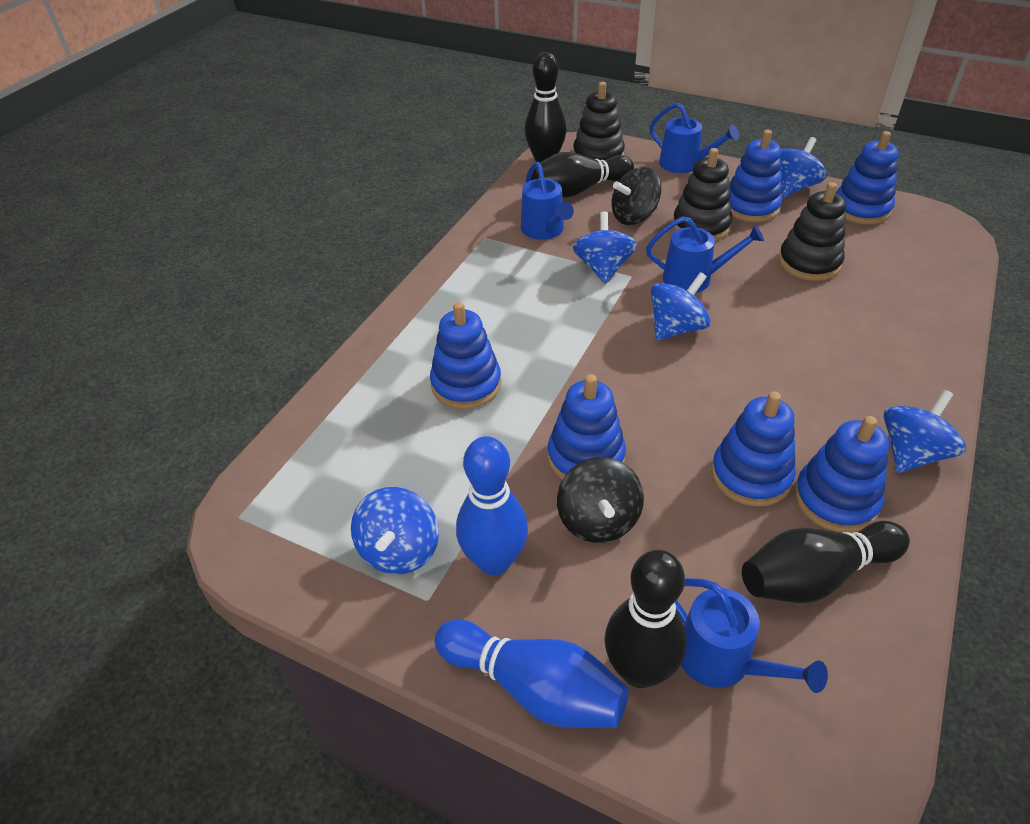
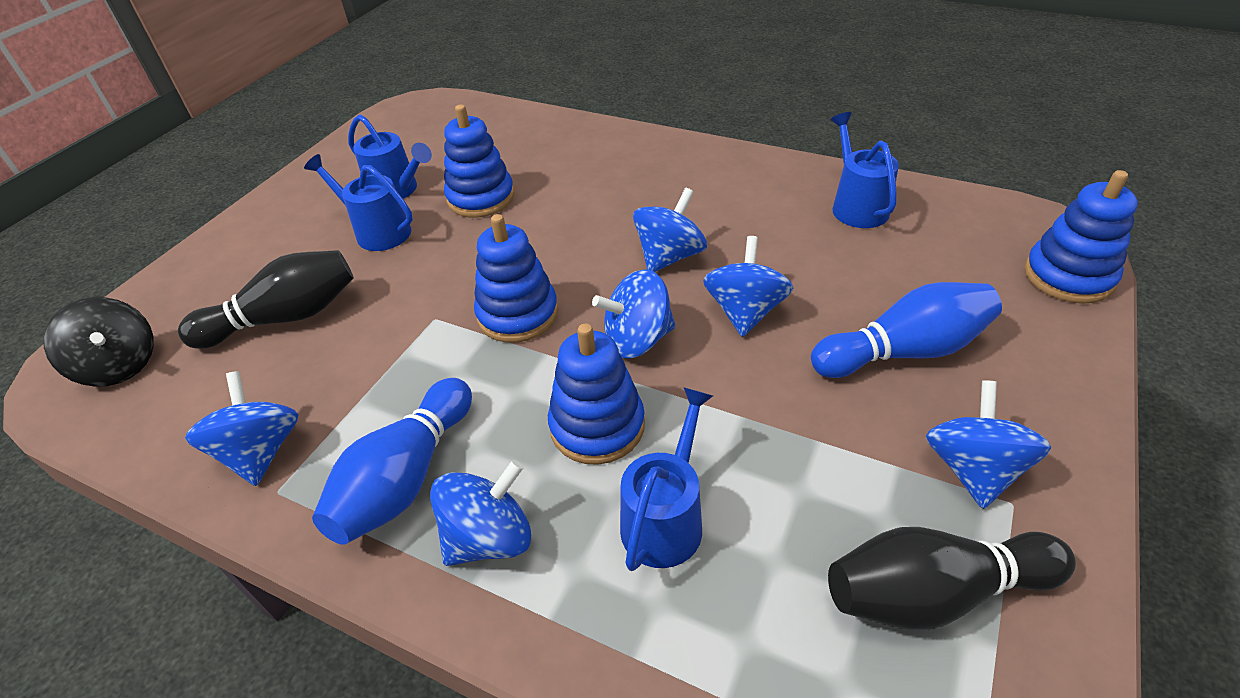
black bowling pin: [524,52,566,162] [530,152,634,198] [604,550,687,688] [742,521,910,603] = 4 -> [178,250,354,349] [828,527,1076,631] = 2
black spinning top: [557,457,644,543] [611,167,661,225] = 2 -> [43,297,154,387] = 1
black stacking toy: [573,82,625,160] [673,148,732,241] [779,182,846,281] = 3 -> none = 0
blue spinning top: [351,487,439,574] [573,212,637,284] [651,272,711,340] [780,137,827,197] [884,390,966,473] = 5 -> [185,371,299,486] [430,460,532,566] [592,269,676,358] [633,188,707,272] [703,236,793,337] [926,380,1051,509] = 6
blue stacking toy: [430,302,501,409] [548,374,626,480] [711,391,796,507] [729,130,783,222] [794,416,889,532] [836,131,899,225] = 6 -> [444,104,515,218] [474,214,558,343] [548,324,645,465] [1024,170,1138,304] = 4

